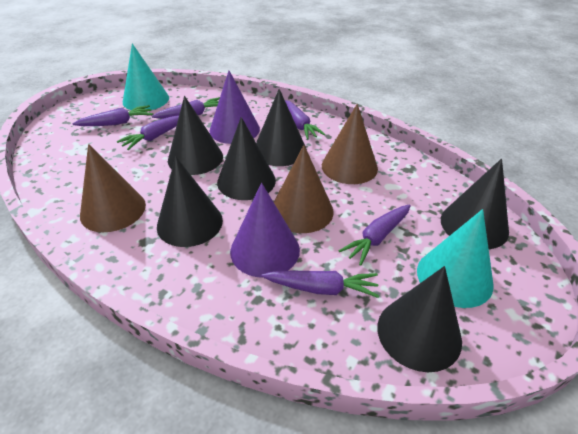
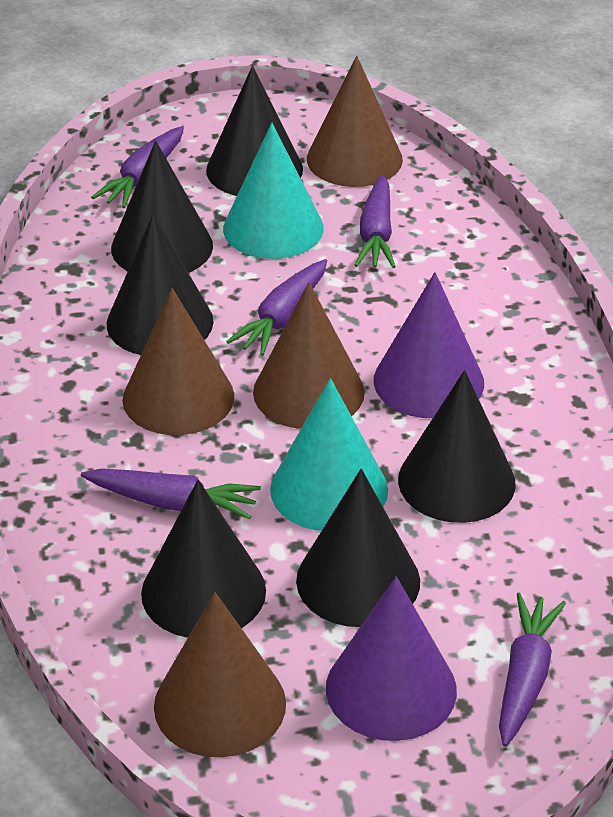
brown cone: [80,144,146,232] [274,145,334,233] [322,104,378,184] = 3 -> [122,288,234,435] [154,592,286,757] [253,282,365,429] [307,56,403,187] = 4
purple carrot: [72,105,153,126] [117,115,179,150] [152,97,220,119] [261,271,379,298] [285,100,325,139] [339,204,411,266] = 6 -> [81,468,261,520] [91,126,184,208] [226,259,327,356] [355,175,396,268] [499,593,566,747] = 5

